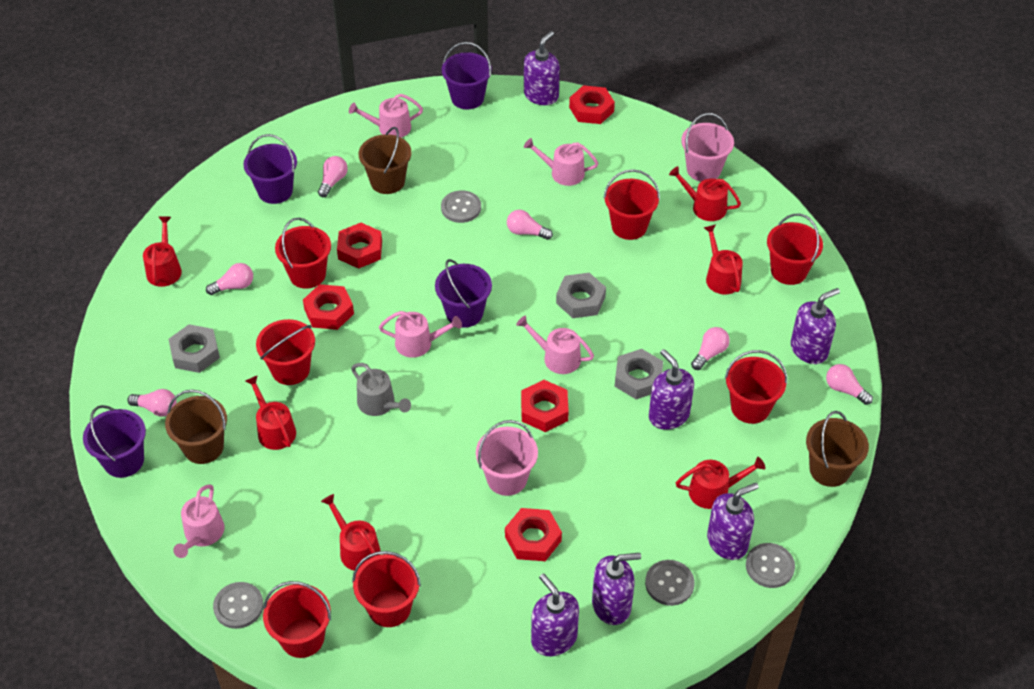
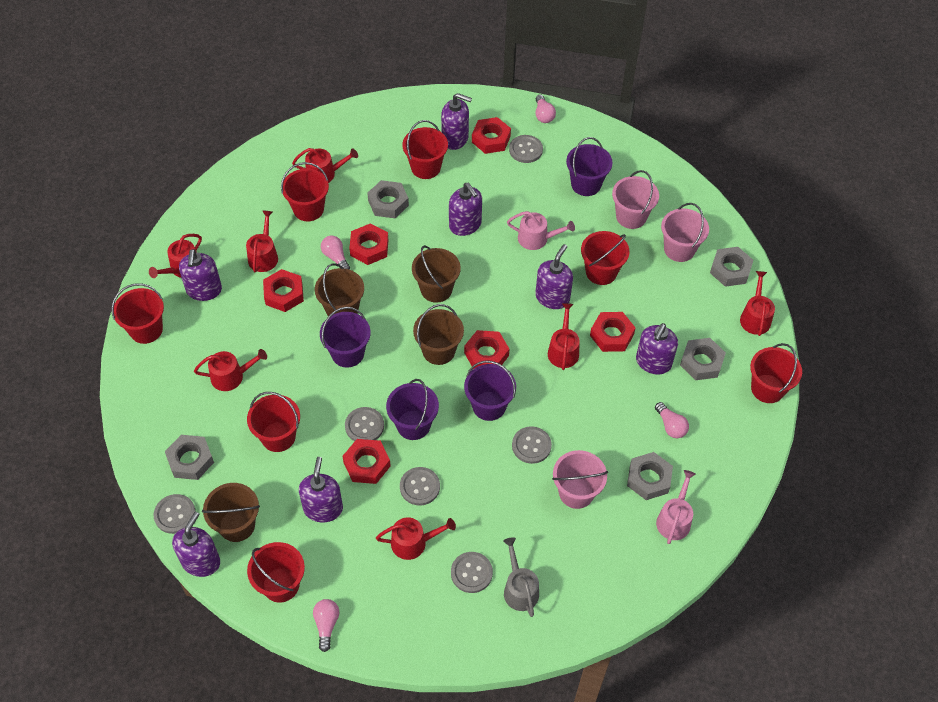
brown bucket: [165,389,227,464] [358,127,412,194] [806,411,869,487] = 3 -> [202,483,260,542] [315,263,364,316] [412,245,461,303] [413,304,464,365] = 4
grey button: [213,582,264,629] [441,190,481,223] [645,560,695,606] [746,543,795,588] = 4 -> [154,494,196,534] [345,407,384,441] [400,467,440,505] [451,552,493,593] [509,135,543,163] [512,427,552,464] = 6
grey nut: [169,324,220,373] [556,273,606,318] [615,349,663,399] = 3 -> [165,435,214,480] [367,180,409,218] [627,452,673,500] [680,338,726,380] [710,247,753,287] = 5
pink bucket: [476,420,538,496] [681,113,734,182] = 2 -> [552,450,608,509] [612,170,659,229] [661,203,709,262] = 3
pink light bulb: [128,389,177,417] [206,263,253,295] [318,156,348,197] [507,210,553,240] [691,327,730,370] [826,364,873,405] = 6 -> [313,599,339,652] [321,236,350,270] [536,95,556,123] [655,402,689,438] = 4
pink watering can: [173,484,224,558] [349,94,423,138] [379,311,462,358] [516,316,594,374] [524,138,598,186] = 5 -> [507,211,575,250] [656,470,696,544] = 2
purple soap dispenser: [524,31,560,105] [531,573,579,657] [592,553,641,625] [649,349,694,430] [707,483,759,560] [791,288,840,364] = 6 -> [172,512,220,577] [179,249,222,301] [299,457,343,522] [441,93,472,150] [449,183,482,236] [535,244,573,309] [636,323,678,374] = 7
red nut: [303,284,354,330] [337,223,382,269] [505,508,562,561] [521,380,569,432] [569,85,615,124] = 5 -> [263,269,304,312] [342,439,391,484] [349,223,388,265] [464,330,509,369] [472,117,511,154] [590,312,636,352] = 6
red watering can: [143,216,182,287] [246,375,296,450] [321,494,381,571] [669,166,741,221] [676,457,765,509] [704,225,743,294] = 6 -> [149,234,202,278] [194,349,267,391] [246,210,278,272] [292,148,358,183] [376,517,456,560] [548,303,580,370] [740,271,775,336] = 7

